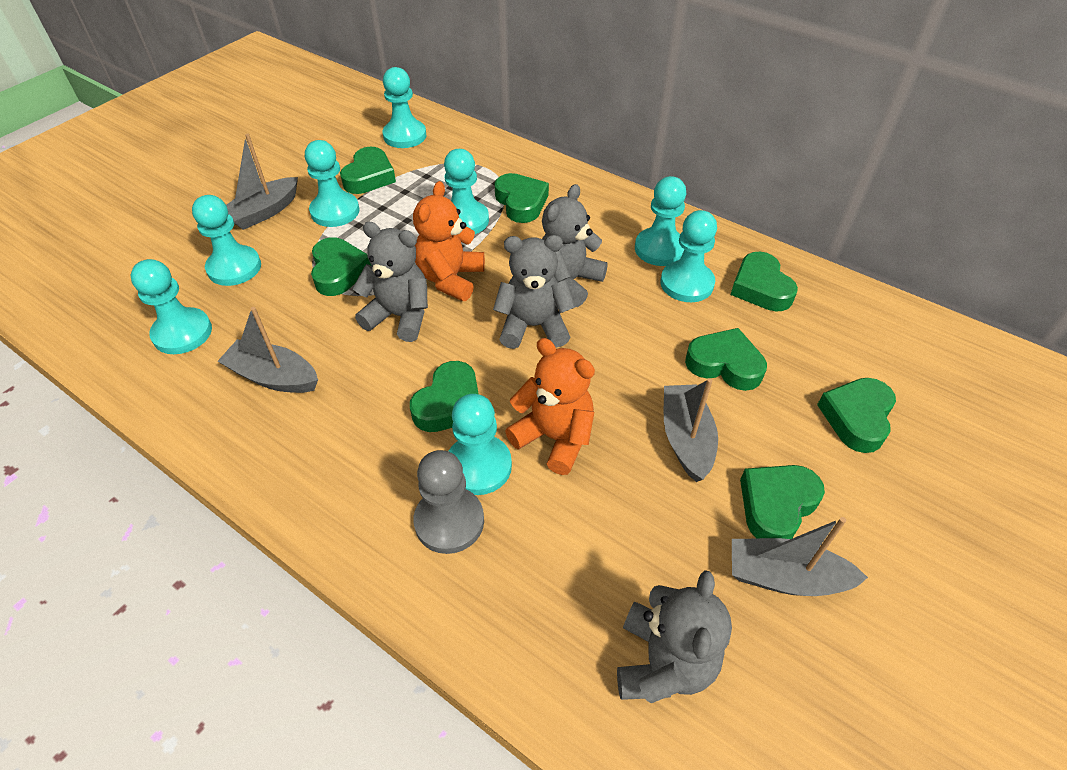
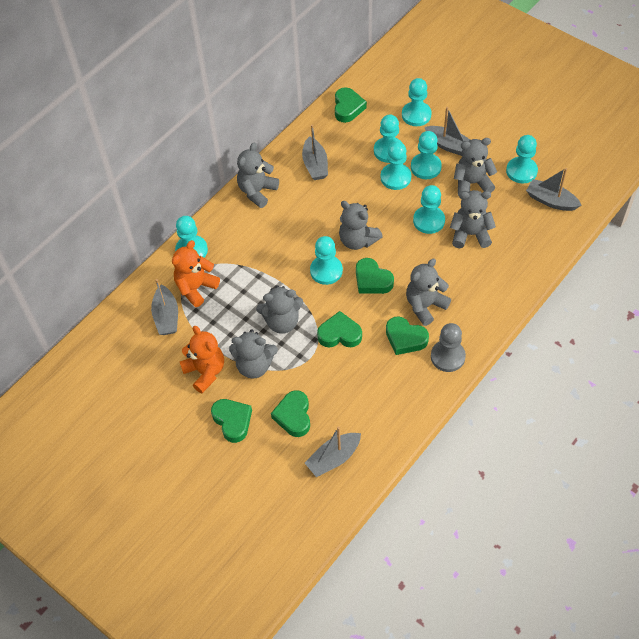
green heart: [311,237,371,296] [340,147,396,194] [410,361,478,432] [494,173,549,223] [685,328,767,391] [731,252,798,311] [740,465,825,539] [817,378,896,453] = 8 -> [211,399,252,443] [271,390,310,437] [317,311,362,347] [335,87,367,123] [356,258,394,294] [386,316,429,355] = 6
grey boat: [218,307,318,393] [226,133,298,230] [664,378,718,482] [732,517,868,596] = 4 -> [151,279,178,335] [302,125,328,180] [305,426,361,477] [425,107,470,156] [526,168,581,211] = 5
grey teddy bear: [353,222,428,342] [493,235,575,349] [542,184,608,307] [617,570,732,703] = 4 -> [229,329,278,379] [237,143,279,208] [256,285,303,334] [339,201,383,250] [406,259,451,326] [450,190,496,248] [454,138,497,196] = 7

